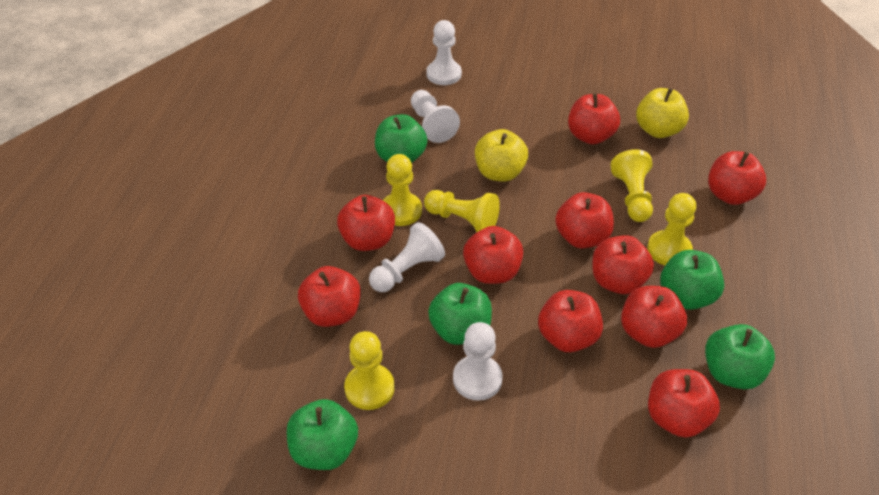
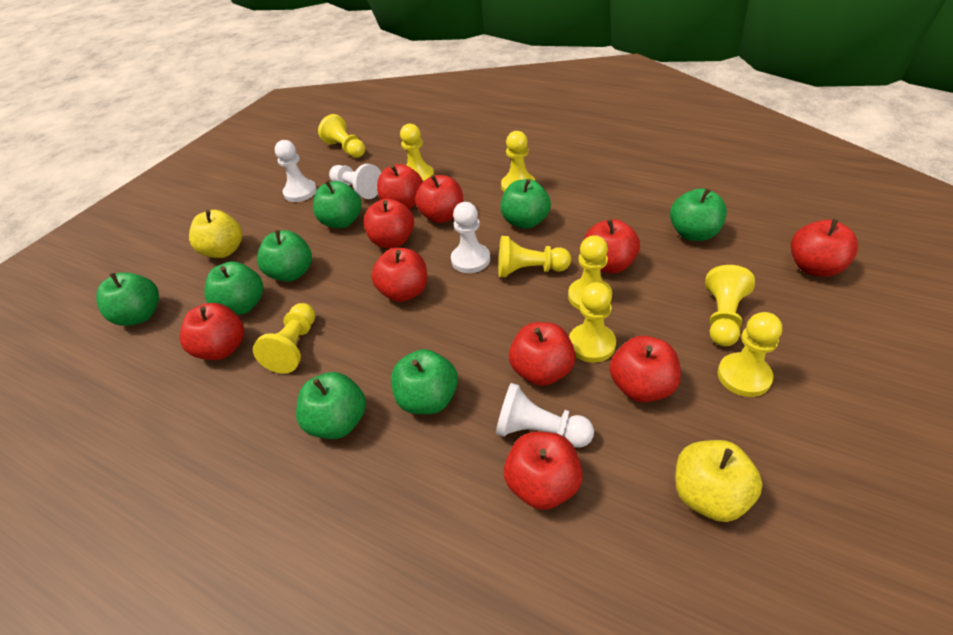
green apple: [287,399,358,470] [375,114,427,163] [428,283,492,345] [660,250,724,310] [705,324,775,389] = 5 -> [96,272,159,326] [205,261,263,315] [257,230,312,282] [296,372,366,439] [313,180,362,228] [391,349,458,414] [501,179,551,229] [670,188,727,241] = 8
yellow pawn: [344,331,395,410] [383,154,422,226] [424,190,500,232] [610,149,653,222] [647,193,696,265] = 5 -> [253,303,315,374] [318,114,365,158] [400,124,434,182] [498,236,571,277] [501,131,535,192] [568,235,612,310] [569,282,616,363] [705,265,755,346] [718,312,782,397] = 9

